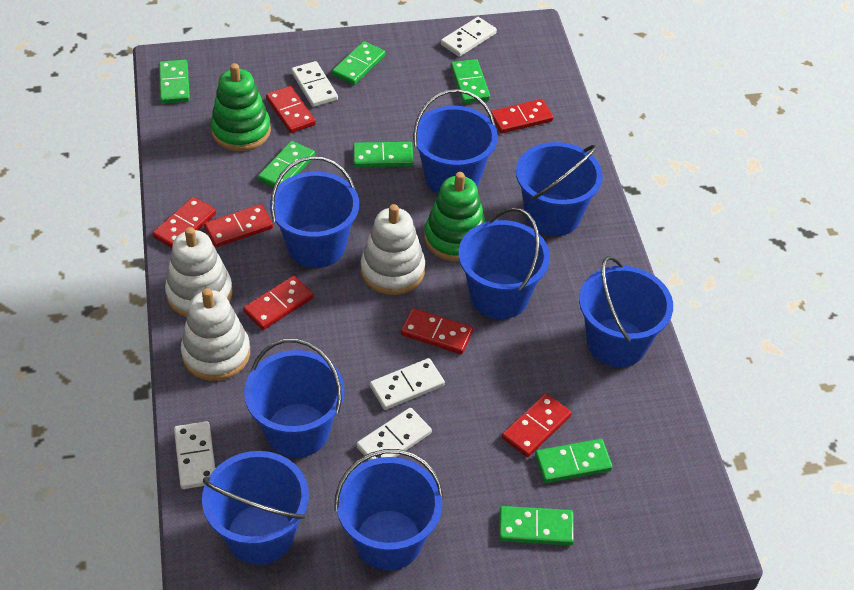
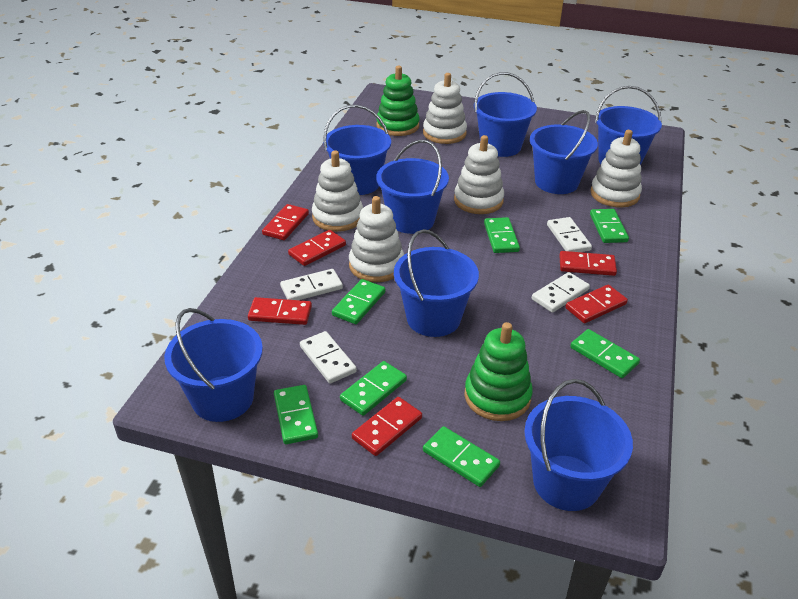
red domino: [152,197,216,248] [204,204,273,247] [243,276,314,330] [266,86,316,133] [401,308,473,354] [491,99,553,133] [502,394,571,457] = 7 -> [248,297,312,325] [262,204,309,240] [288,230,346,266] [352,397,422,456] [559,251,617,276] [565,285,628,323] = 6
white domino: [174,421,215,489] [291,61,338,107] [356,408,432,460] [370,358,445,410] [441,17,497,57] = 5 -> [280,269,343,300] [300,331,357,384] [532,272,590,313] [547,217,592,252] = 4
white stacking toy: [165,227,233,317] [181,288,250,381] [361,204,425,295] = 3 -> [312,150,363,232] [349,196,404,282] [423,73,467,144] [454,135,504,214] [590,130,642,208] = 5

